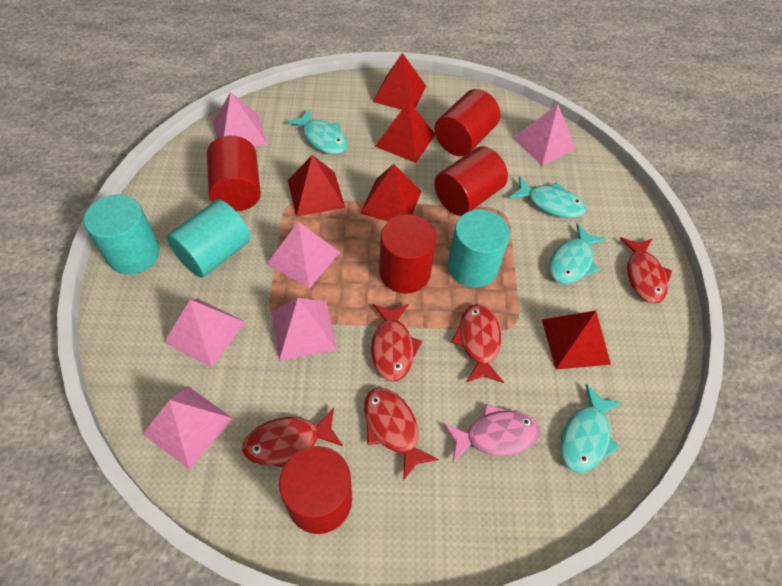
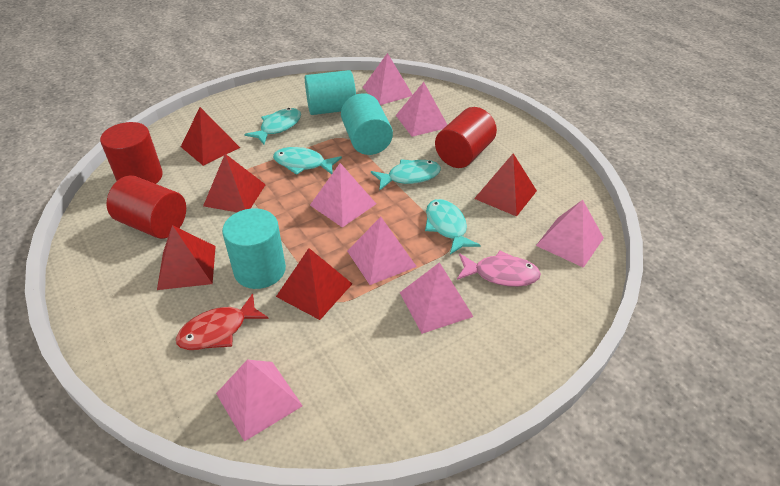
pink pyramid: [143,386,233,470] [164,299,245,367] [213,92,267,147] [267,222,340,289] [272,298,337,361] [513,104,576,166] = 6 -> [216,359,303,442] [310,163,376,227] [347,217,417,285] [362,53,413,105] [396,82,447,137] [400,262,474,334] [536,200,604,268] = 7
red cylinder: [207,136,261,211] [279,446,352,534] [379,215,437,294] [434,146,508,216] [435,89,500,156] = 5 -> [100,122,163,184] [107,175,186,239] [435,107,497,168] = 3
red fish: [242,408,343,468] [364,387,439,481] [371,304,422,382] [451,304,504,383] [620,238,672,304] = 5 -> [176,294,269,350] = 1

